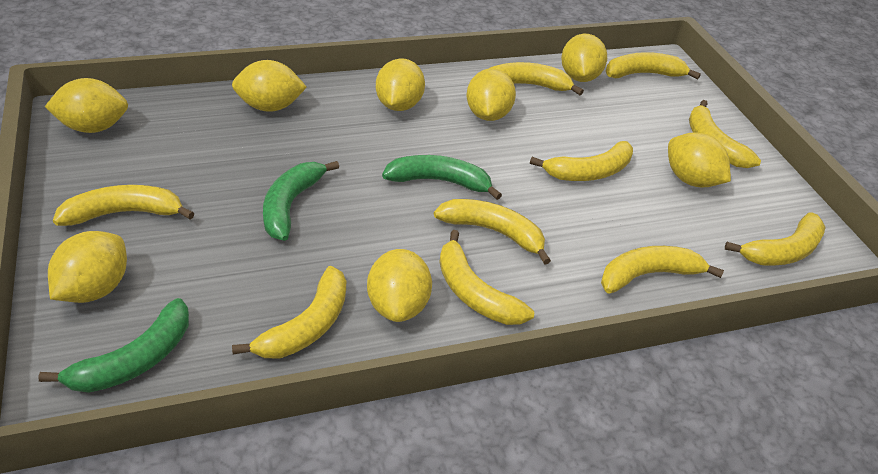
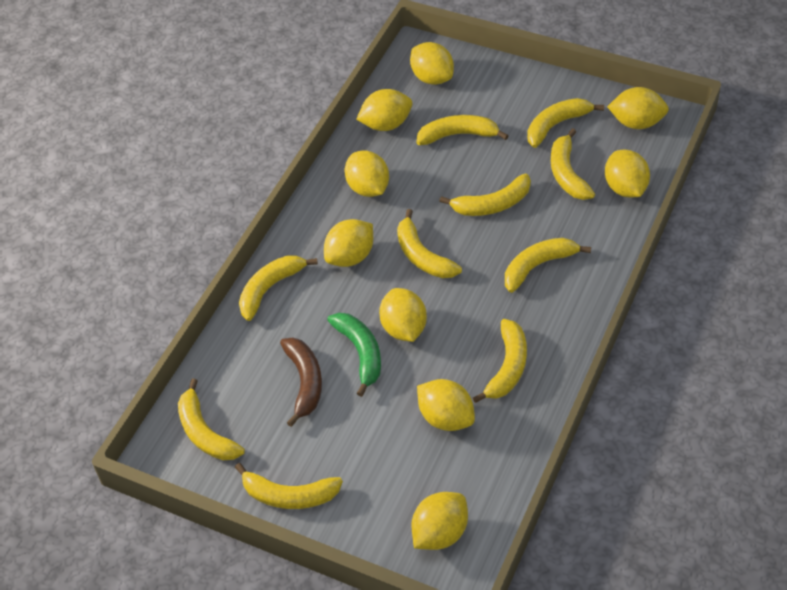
brown banana: none = 0 -> [280,337,322,427] = 1
green banana: [38,298,189,393] [263,161,339,241] [382,155,502,200] = 3 -> [327,313,381,397] = 1
yellow lemon: [45,78,128,133] [48,231,127,303] [232,60,307,112] [367,249,432,322] [376,58,425,111] [467,68,516,121] [561,34,607,82] [668,132,731,187] = 8 -> [324,219,373,267] [345,150,389,197] [356,89,412,131] [379,288,427,342] [410,42,454,85] [411,492,468,550] [417,379,475,431] [605,150,650,198] [607,87,669,129] = 9

